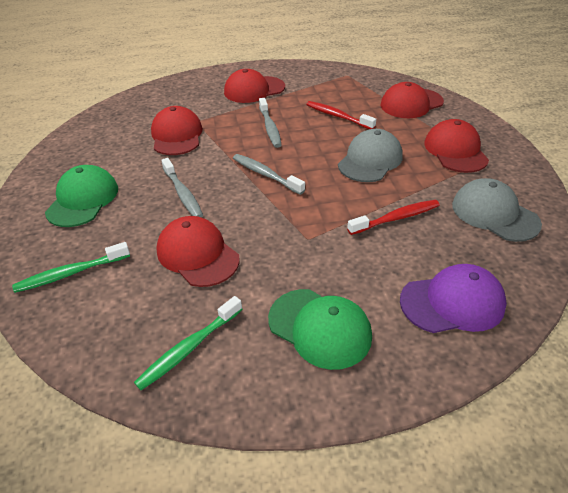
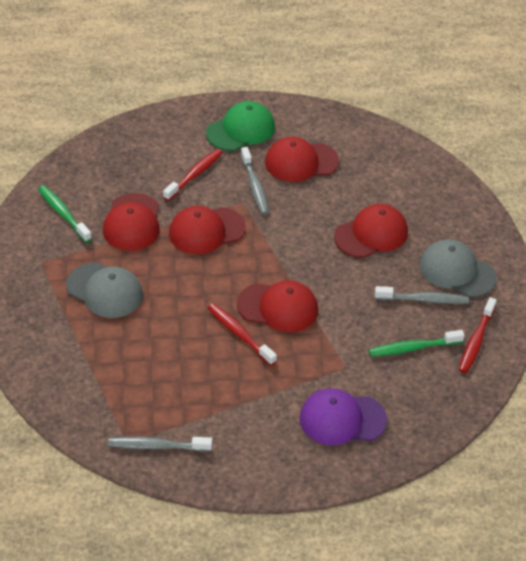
green cap: [45,165,118,227] [268,289,372,370] = 2 -> [206,101,275,151] = 1
red toothbrush: [306,101,376,129] [347,200,440,235] = 2 -> [163,149,223,201] [208,303,277,366] [459,297,497,373] = 3

